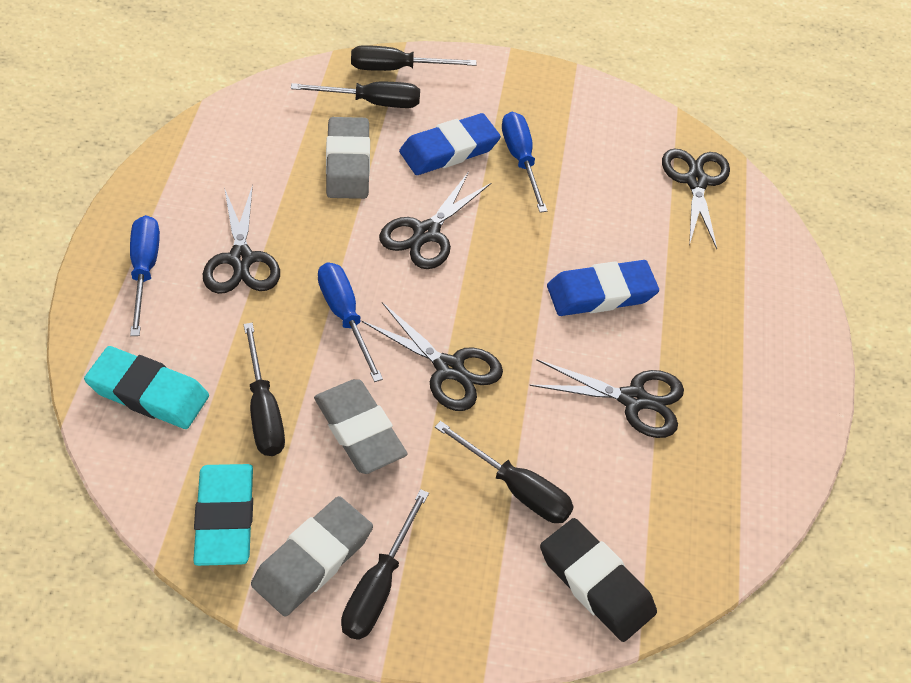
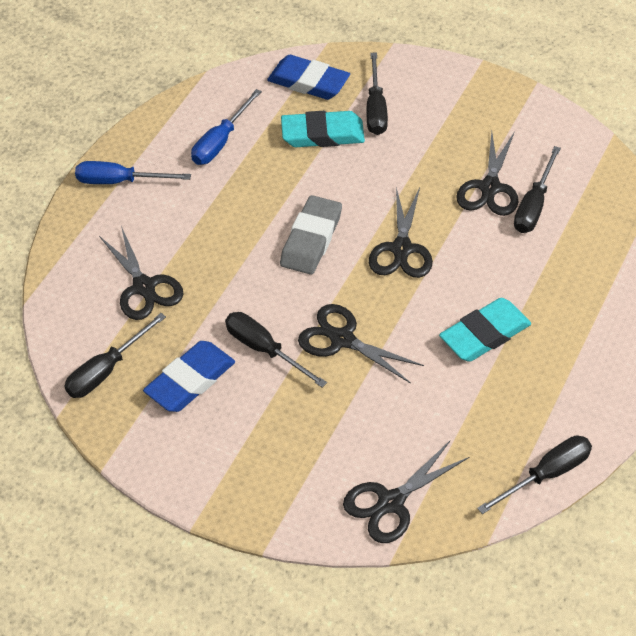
black eraser: [540,518,657,642] = 1 -> none = 0
blue screwdriver: [130,215,160,336] [318,263,383,382] [502,112,547,213] = 3 -> [75,161,191,184] [191,89,262,165] = 2
grey eraser: [251,496,373,616] [314,379,408,474] [326,117,370,199] = 3 -> [280,195,342,275] = 1

